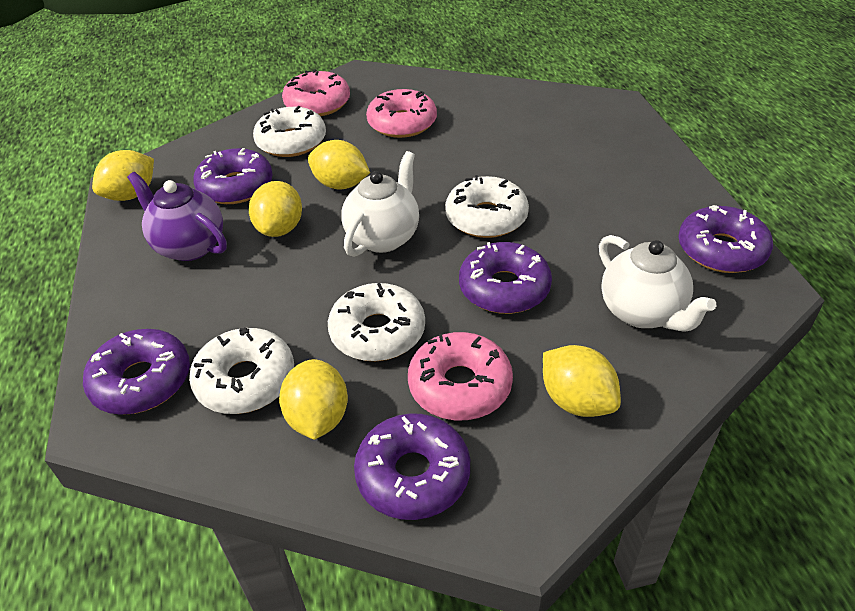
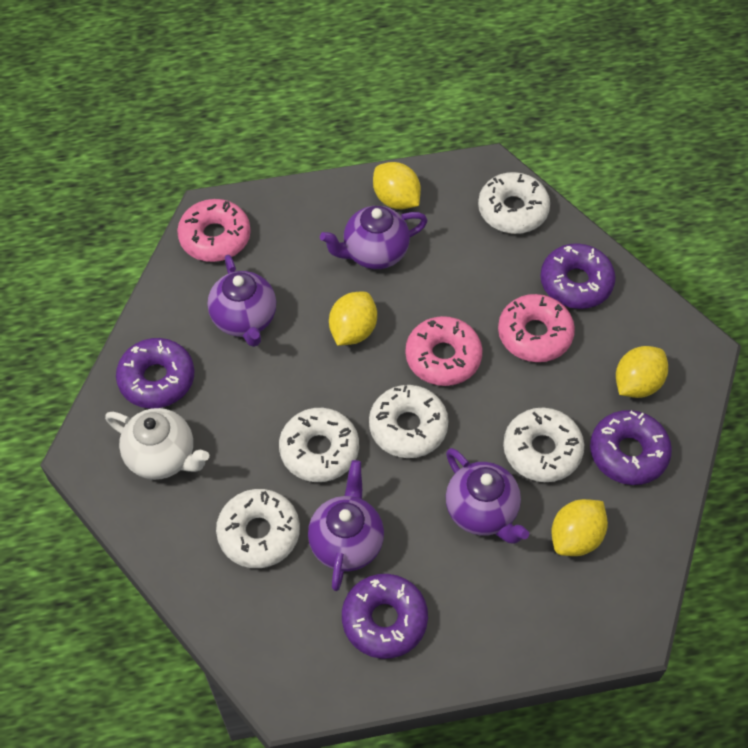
purple donut: [83,329,190,415] [193,148,273,204] [354,413,470,520] [459,242,552,314] [678,205,773,273] = 5 -> [116,338,195,409] [342,574,428,659] [540,243,616,309] [590,410,672,485] = 4
purple teapot: [127,172,227,261] = 1 -> [207,255,276,347] [308,460,384,591] [320,206,428,269] [446,448,529,544] = 4
white donut: [189,328,294,414] [253,106,326,157] [328,283,425,361] [445,175,529,238] = 4 -> [216,489,300,568] [279,408,359,482] [369,385,449,458] [478,172,550,234] [503,408,584,482] = 5
white teapot: [341,151,419,257] [599,235,716,332] = 2 -> [105,408,209,480] = 1
yellow lemon: [92,150,154,201] [249,181,302,237] [279,359,348,440] [308,140,370,189] [543,345,621,417] = 5 -> [329,292,377,346] [373,162,421,209] [551,499,608,556] [616,346,668,398] = 4

